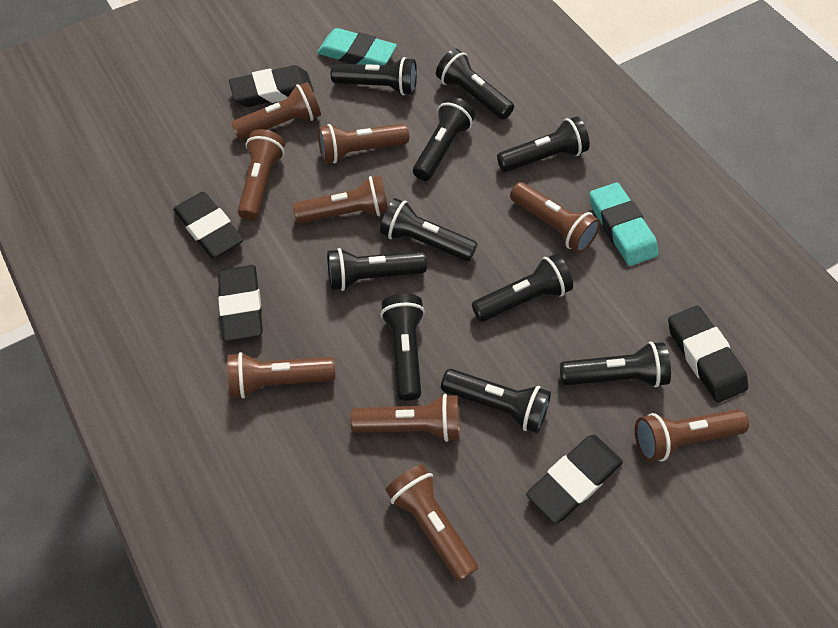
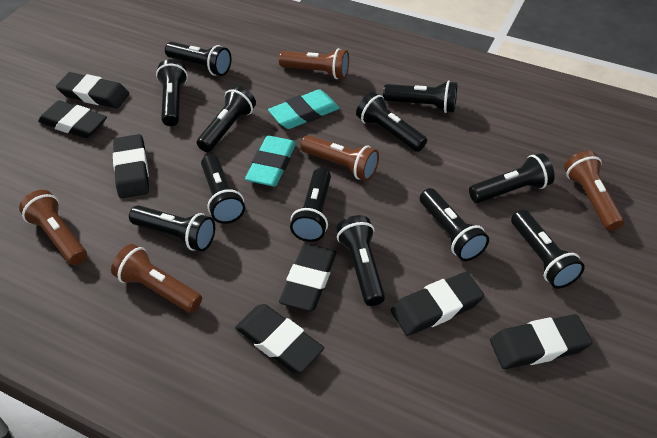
black eraser: [173,192,244,258] [218,265,263,342] [229,65,314,107] [526,435,623,524] [668,305,748,403] = 5 -> [38,100,107,138] [56,72,129,108] [113,134,149,198] [235,304,324,373] [279,244,337,311] [391,272,484,336] [490,314,592,369] = 7
black flashlight: [327,248,427,291] [331,57,417,96] [380,198,478,261] [380,294,425,401] [413,97,475,181] [436,48,514,120] [441,369,551,433] [472,254,573,322] [497,116,590,172] [560,342,671,388] = 10 -> [129,205,215,252] [156,59,188,126] [165,42,231,76] [197,85,256,152] [201,154,245,224] [290,168,331,242] [336,215,385,306] [356,92,427,152] [383,81,457,113] [420,188,489,261] [469,153,555,203] [511,210,585,289] = 12
brown flashlight: [227,352,335,399] [231,82,321,140] [238,129,285,221] [293,176,388,224] [318,124,409,163] [350,394,460,442] [386,464,478,582] [510,182,601,253] [635,409,749,462] = 9 -> [19,190,87,265] [111,244,202,313] [279,48,349,79] [300,135,379,181] [564,151,624,231] = 5

